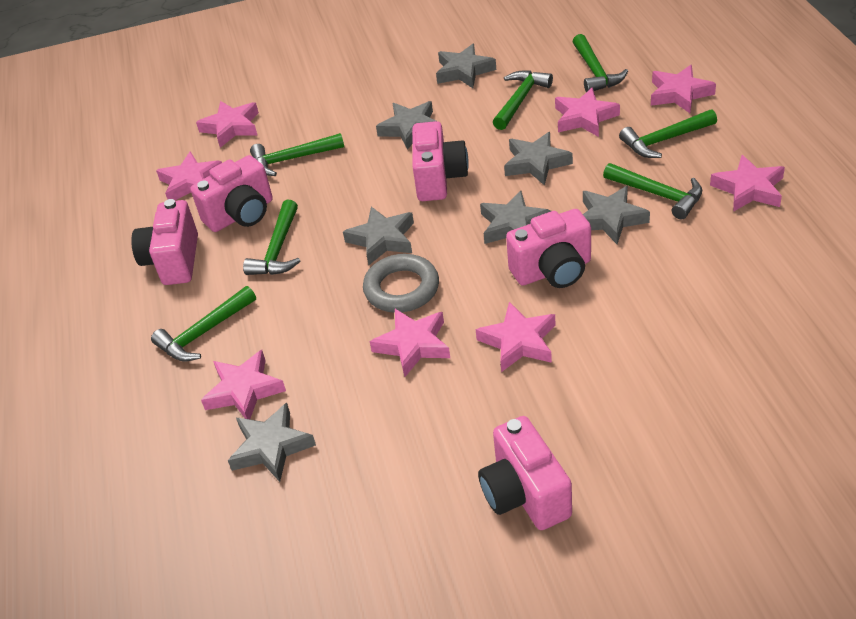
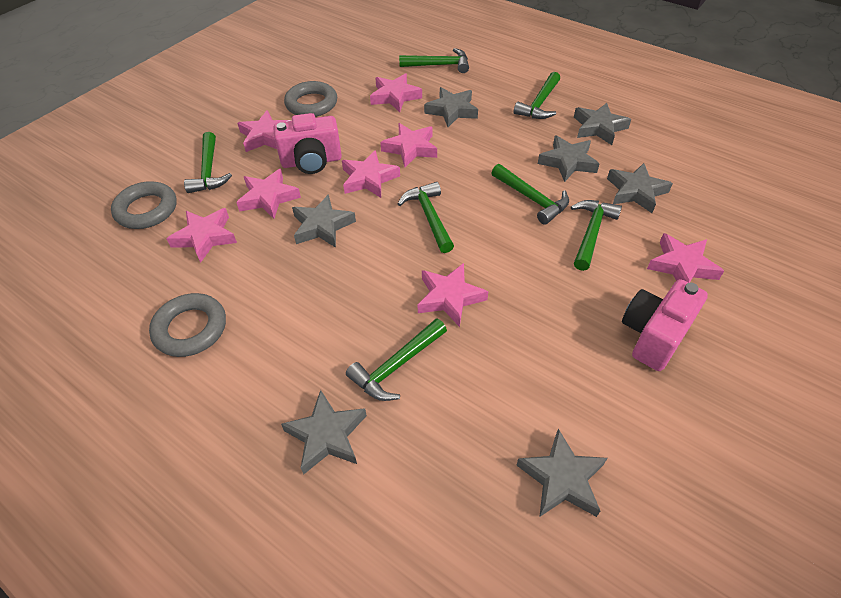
grey ring: [363,254,439,313] = 1 -> [111,181,177,229] [149,293,226,357] [284,81,337,117] = 3
pink camera: [131,199,198,285] [191,155,273,232] [412,121,469,201] [478,416,572,530] [506,209,591,288] = 5 -> [273,113,342,174] [622,279,708,371] = 2

